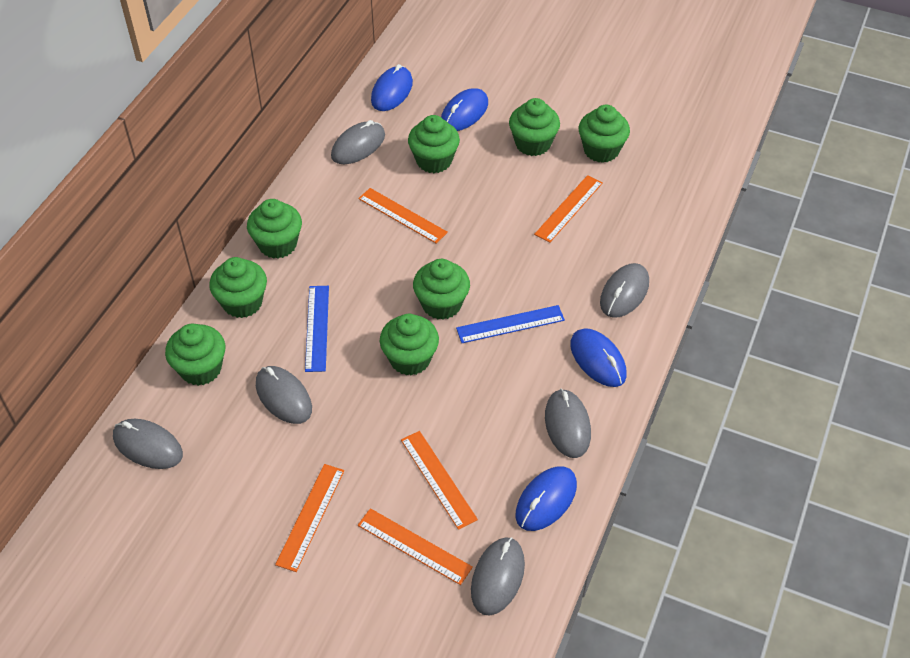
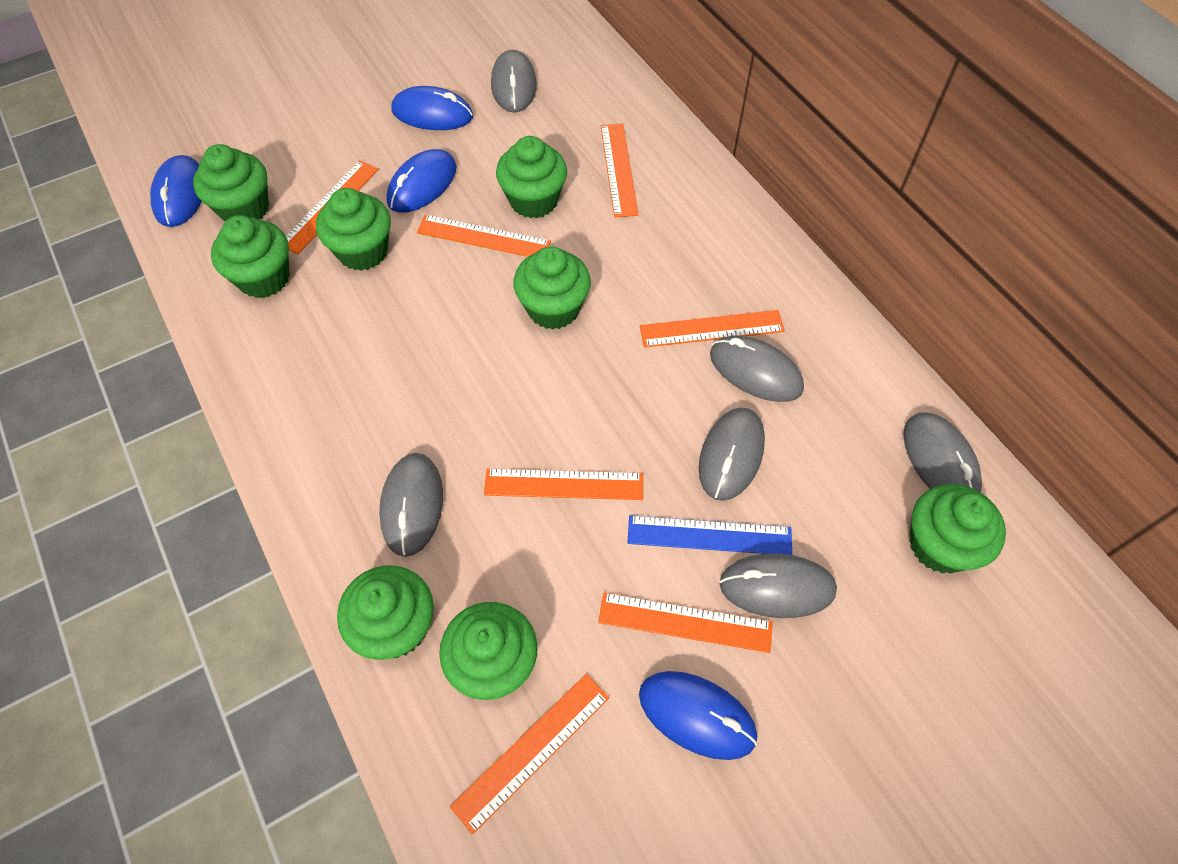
blue ruler: [305,286,329,372] [456,305,565,343] = 2 -> [628,515,792,555] = 1
orange ruler: [275,464,344,572] [358,188,448,244] [358,508,473,585] [401,431,478,530] [534,175,603,243] = 5 -> [286,160,378,254] [417,215,551,257] [450,674,609,835] [484,468,643,500] [598,592,773,653] [601,123,639,217] [640,310,785,348] = 7

